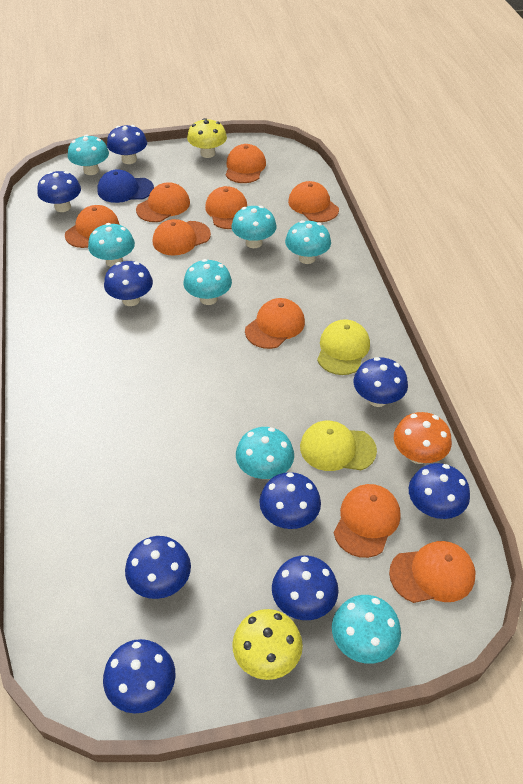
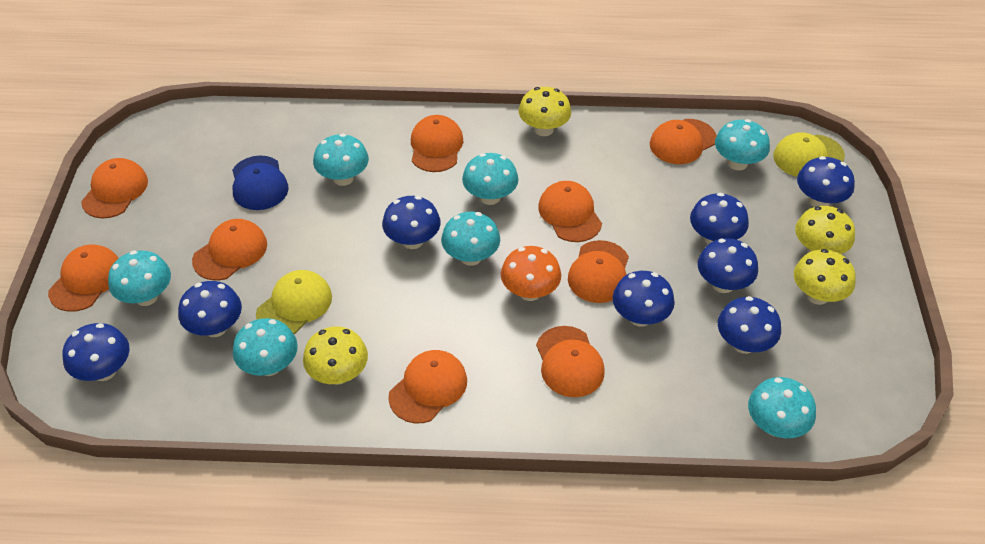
blue mushroom: [37,171,81,212] [103,639,175,713] [104,261,153,306] [107,125,147,164] [125,536,191,599] [259,472,321,529] [272,556,339,620] [354,357,408,407] [409,463,470,519] = 9 -> [62,323,130,381] [178,281,242,337] [382,196,441,249] [613,271,675,327] [690,193,749,244] [697,238,758,293] [718,296,781,354] [797,156,855,207] = 8
yellow mushroom: [187,118,227,158] [232,609,303,680] = 2 -> [303,327,368,385] [519,87,571,136] [794,249,856,305] [795,206,855,254] = 4

